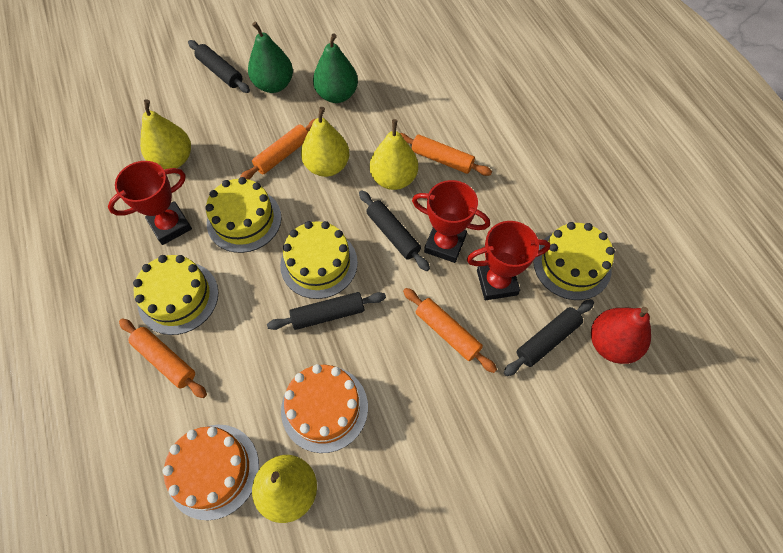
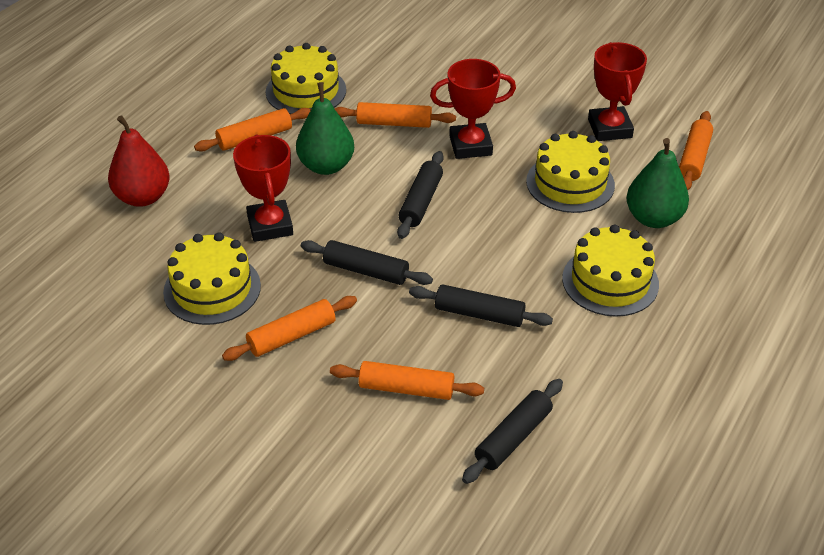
orange cake: [163,425,259,520] [281,364,368,453] = 2 -> none = 0
orange rolling pin: [119,319,207,398] [240,119,315,180] [400,133,492,176] [403,288,497,373] = 4 -> [194,108,311,152] [222,296,357,361] [330,361,484,400] [335,102,456,128] [679,111,713,190] = 5
yellow pear: [140,99,191,170] [252,455,317,523] [301,107,349,177] [370,119,418,190] = 4 -> none = 0

